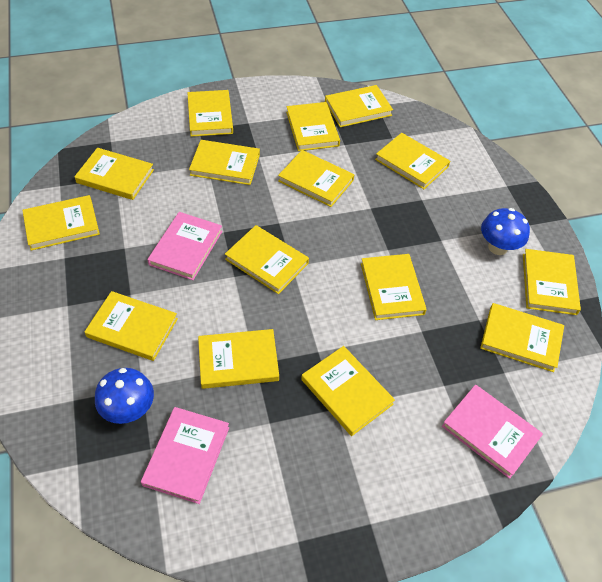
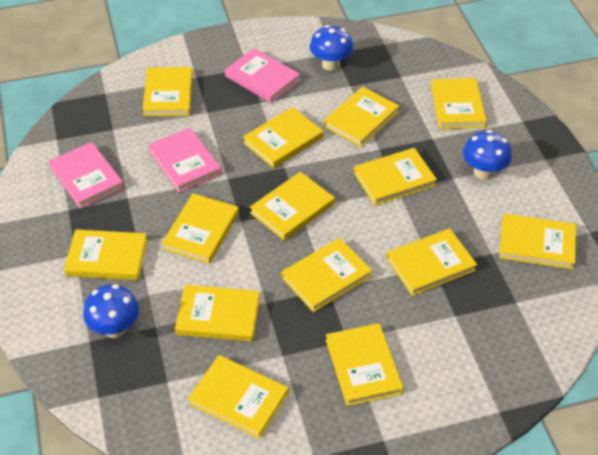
blue mushroom: [95,368,154,424] [481,208,530,255] = 2 -> [83,284,139,338] [310,25,353,71] [463,130,512,180] = 3
yellow book: [22,195,100,251] [74,148,154,200] [85,291,178,361] [187,90,233,137] [189,140,260,185] [198,329,279,389] [225,225,309,294] [278,150,354,207] [286,102,340,151] [301,346,395,436] [325,85,393,127] [361,254,427,320] [375,133,450,189] [480,303,564,372] [523,249,581,315] = 15 -> [64,229,148,280] [143,67,193,116] [162,193,239,264] [175,285,260,342] [188,355,289,439] [243,107,323,168] [250,172,335,241] [281,238,373,312] [324,87,399,147] [326,323,403,406] [353,148,437,206] [386,228,477,296] [431,78,487,129] [499,214,576,269] = 14

